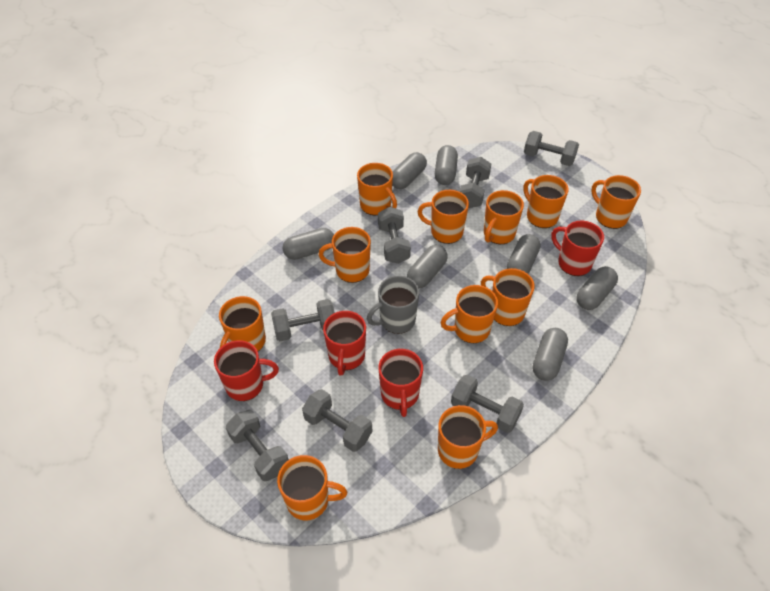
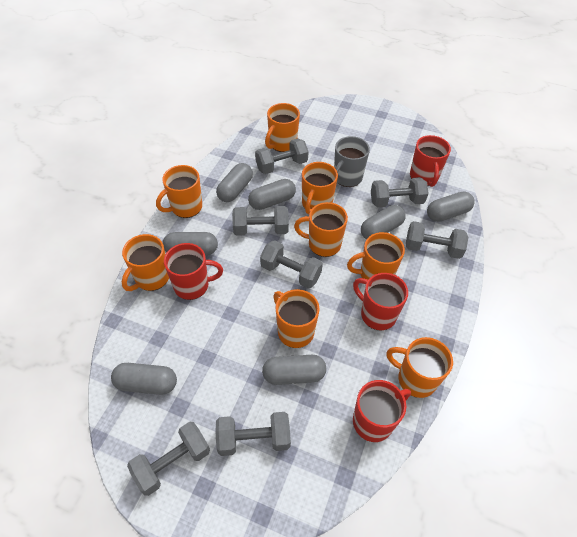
orange mug: [219,296,266,351] [277,455,347,520] [319,227,371,283] [357,163,397,215] [417,190,469,244] [438,405,498,469] [440,285,498,343] [481,268,535,326] [484,190,524,244] [524,175,569,228] [591,175,641,229] = 11 -> [122,234,169,291] [156,165,202,218] [265,103,300,152] [273,289,320,348] [294,202,348,257] [302,162,338,214] [347,232,405,280] [386,337,453,398] = 8

